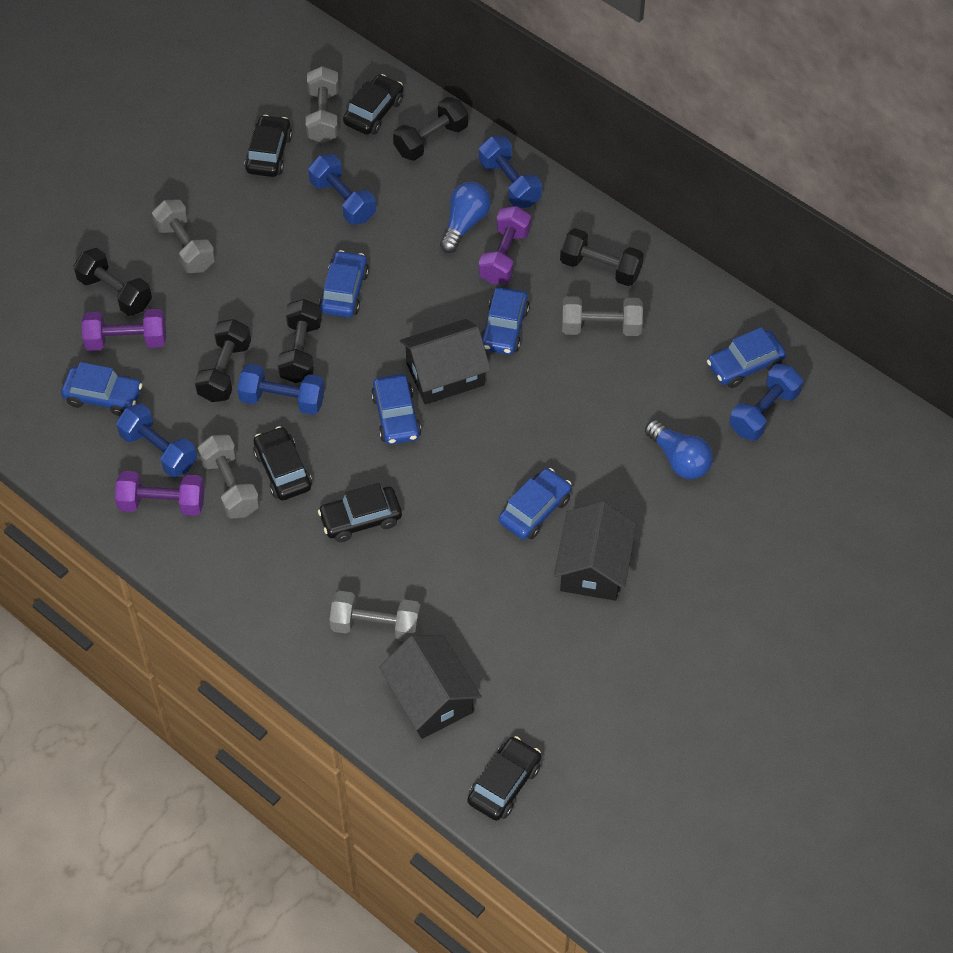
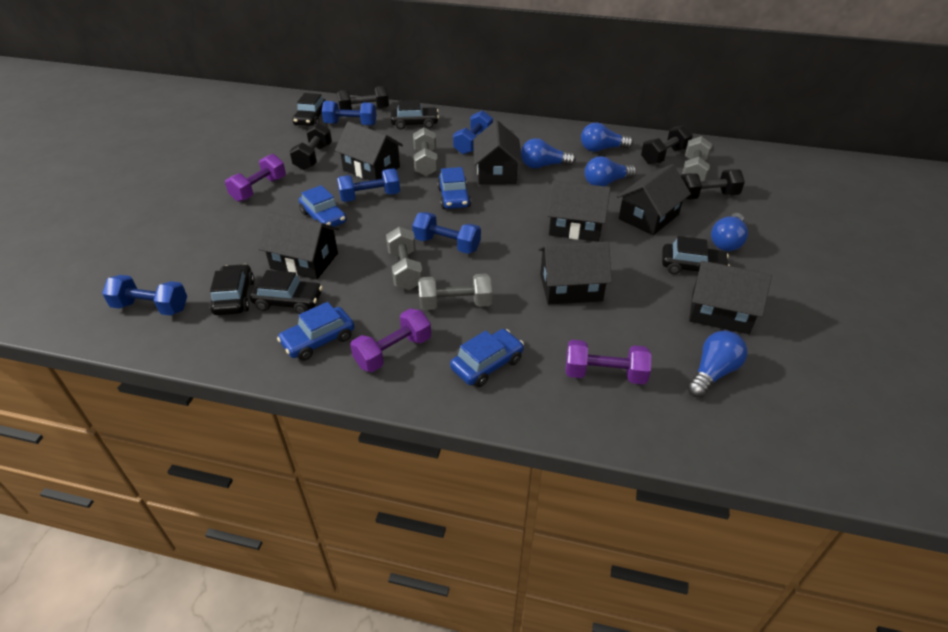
black dumbbell: [74,248,152,316] [194,319,251,402] [277,299,321,383] [393,97,468,161] [560,228,644,286] = 5 -> [289,122,332,170] [337,86,389,110] [641,125,693,164] [681,169,745,200] = 4
black house: [379,635,482,739] [400,319,491,404] [554,501,637,601] = 3 -> [258,212,339,280] [335,121,403,181] [473,120,522,185] [538,242,612,304] [547,181,611,242] [617,164,691,235] [689,261,772,334] = 7
blue car: [61,362,142,416] [319,250,369,318] [371,374,421,445] [481,287,530,355] [499,468,572,539] [707,327,786,388] = 6 -> [277,302,354,361] [299,185,347,227] [437,167,471,209] [450,329,524,387] = 4
blue light bulb: [440,182,491,253] [645,420,713,479] = 2 -> [521,138,576,169] [581,122,633,152] [585,156,637,186] [687,331,748,398] [711,213,748,251] = 5
grey dumbbell: [152,199,215,273] [198,435,260,519] [306,66,339,143] [329,591,421,642] [562,296,643,336] = 5 -> [386,227,423,290] [413,128,438,176] [418,273,493,310] [682,136,712,181] = 4

